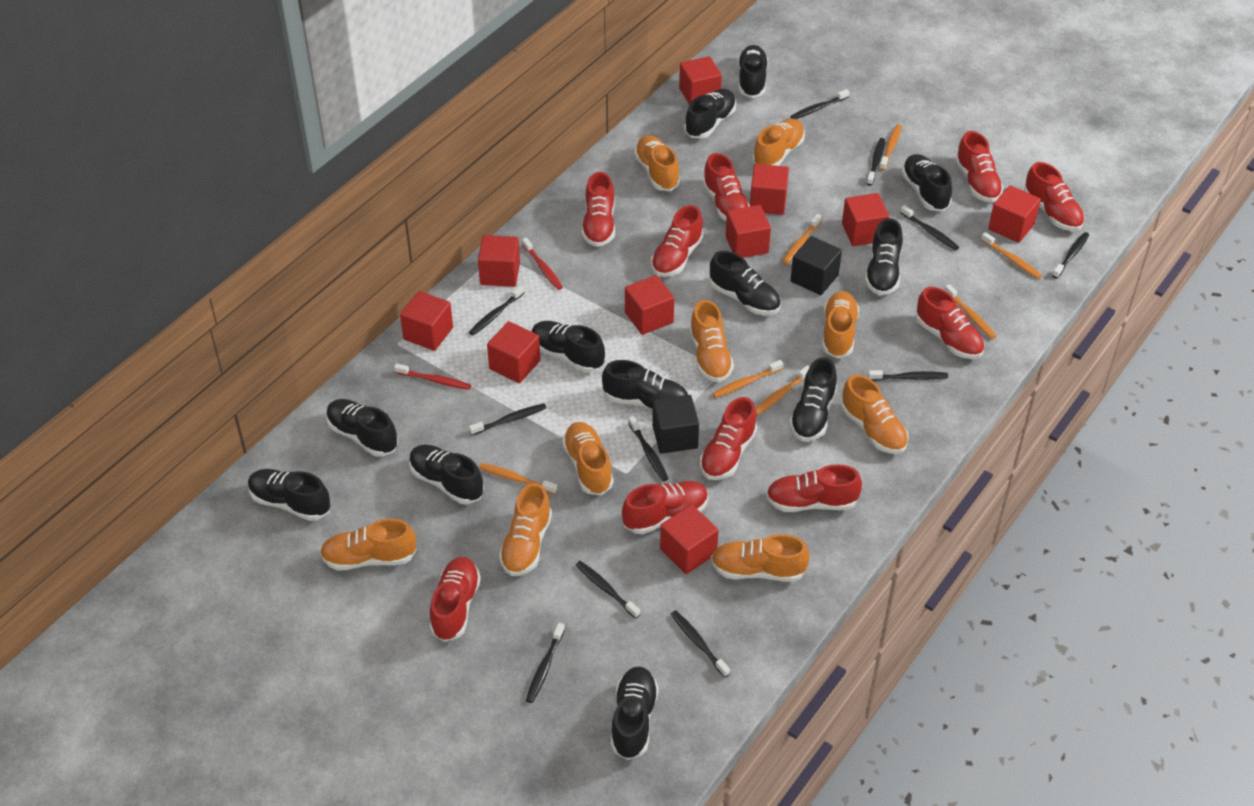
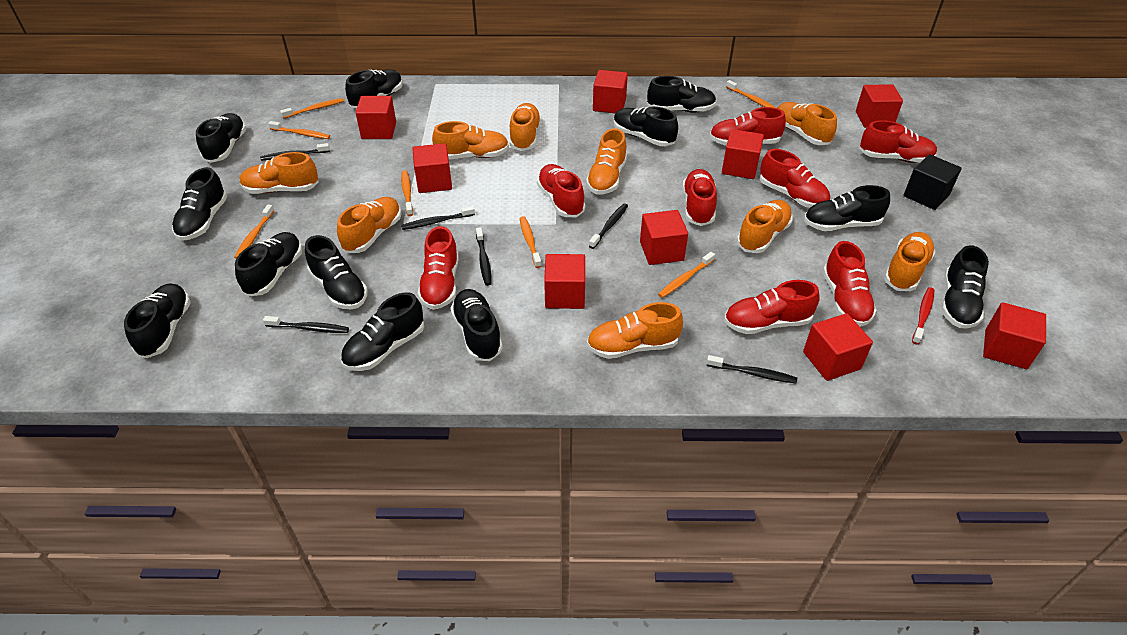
black cube: [652,395,699,454] [791,236,842,295] = 2 -> [903,154,962,210] = 1
black toothbrush: [469,285,525,335] [469,403,546,435] [526,623,565,703] [576,561,640,619] [628,416,669,481] [671,610,730,678] [790,89,850,119] [867,138,885,186] [868,370,948,381] [900,205,959,250] [1052,232,1089,278] = 11 -> [260,143,330,160] [263,316,349,333] [401,206,475,230] [476,227,492,286] [589,203,628,249] [707,355,797,383] = 6
red cube: [400,291,453,351] [478,235,520,287] [487,321,540,383] [625,275,674,335] [660,504,719,574] [679,56,722,105] [725,205,771,258] [750,164,789,215] [842,193,889,246] [988,185,1041,243] = 10 -> [356,96,396,139] [412,143,452,193] [544,254,585,309] [593,70,628,113] [640,210,688,265] [722,129,764,179] [803,313,873,381] [856,84,903,128] [983,302,1046,369] = 9
red shoe: [429,557,481,642] [582,172,615,247] [622,481,708,534] [651,205,704,277] [700,397,757,480] [702,153,750,221] [766,464,862,512] [916,287,985,359] [955,131,1004,202] [1024,162,1085,231] = 10 -> [418,226,459,310] [537,164,585,217] [682,169,717,226] [709,107,786,146] [724,280,820,334] [760,149,830,208] [823,241,877,327] [859,120,938,163] = 8
red toothbrush: [394,363,471,390] [522,238,563,290] = 2 -> [912,287,934,345] = 1

